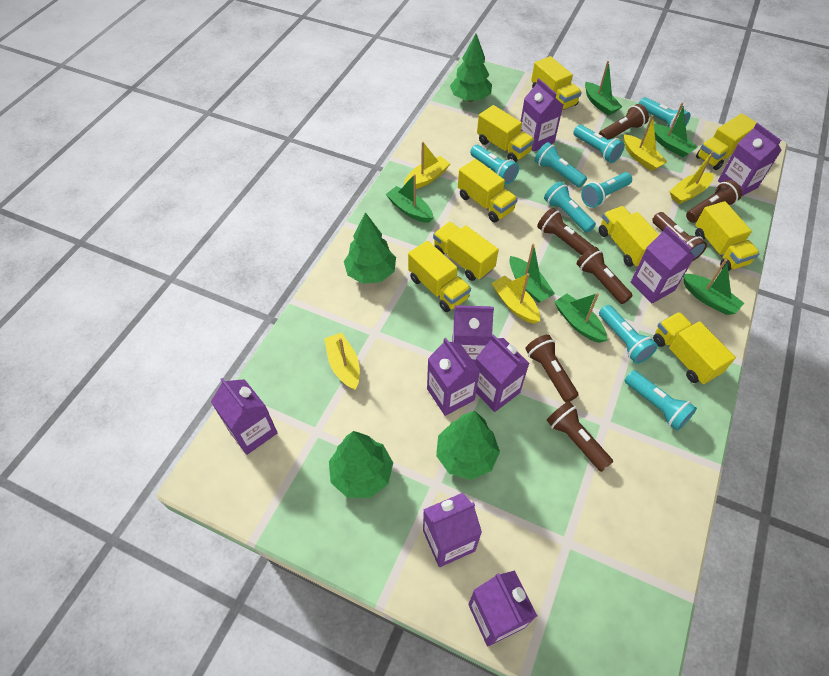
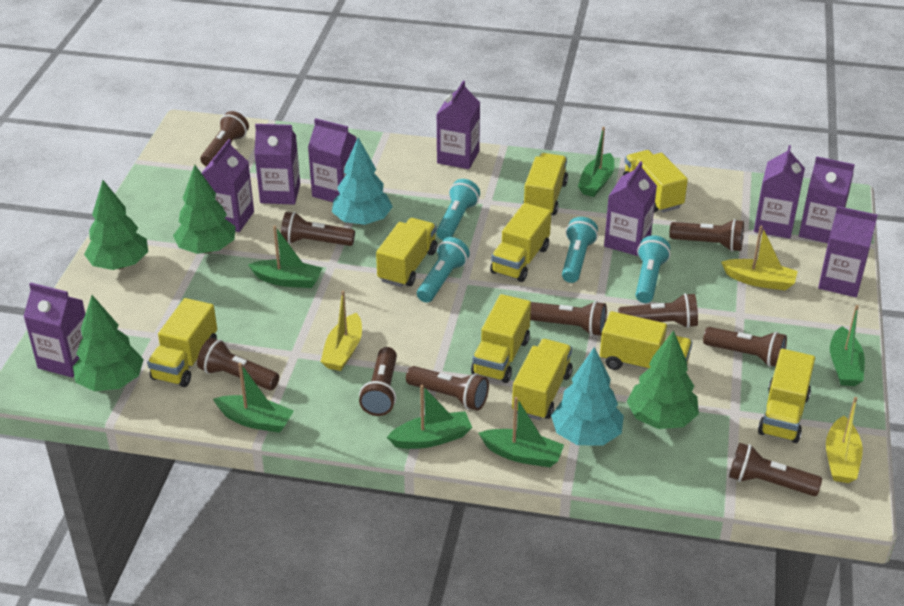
brown flashlight: [525,334,578,402] [537,208,594,255] [547,401,613,472] [577,247,633,304] [599,104,649,139] [652,212,707,261] [686,180,742,223] = 7 -> [197,338,279,390] [200,111,249,167] [281,212,355,246] [359,347,397,416] [406,366,489,411] [530,301,607,336] [618,293,698,328] [669,219,744,252] [703,327,787,367] [729,443,822,496] = 10
turquoise flashlight: [470,145,519,185] [534,142,587,188] [544,181,596,233] [573,125,625,163] [581,172,632,208] [599,305,658,364] [625,370,697,431] [639,97,690,128] = 8 -> [417,237,470,303] [436,179,480,240] [562,217,598,283] [635,235,671,303] = 4
turquoise tree: none = 0 -> [332,137,393,225] [551,347,624,445] = 2
yellow boat: [324,332,360,390] [404,142,450,189] [491,273,540,324] [624,115,667,171] [669,151,714,204] = 5 -> [321,291,362,371] [721,225,798,290] [826,397,863,483] = 3

